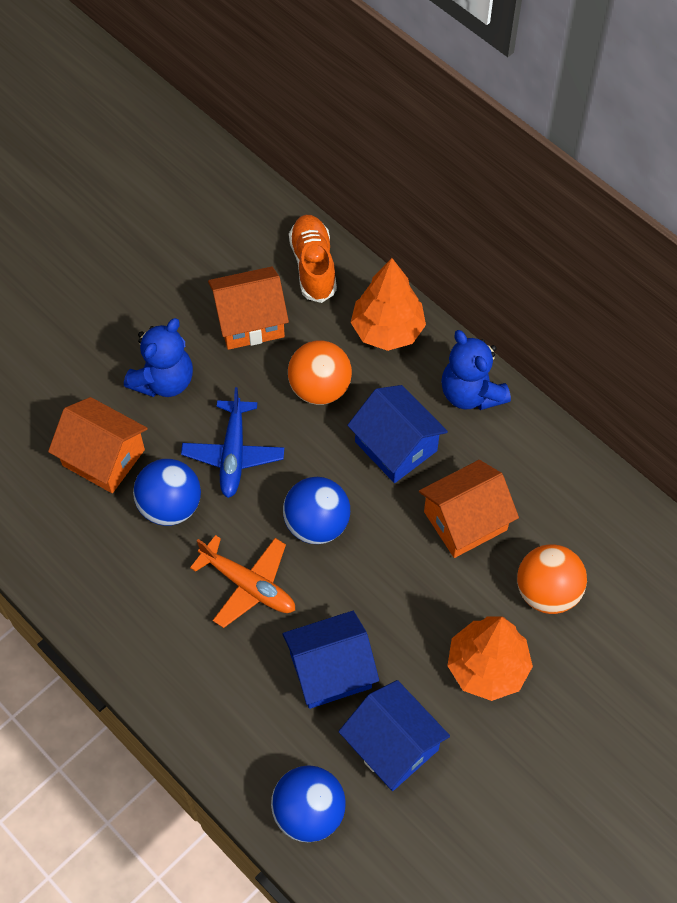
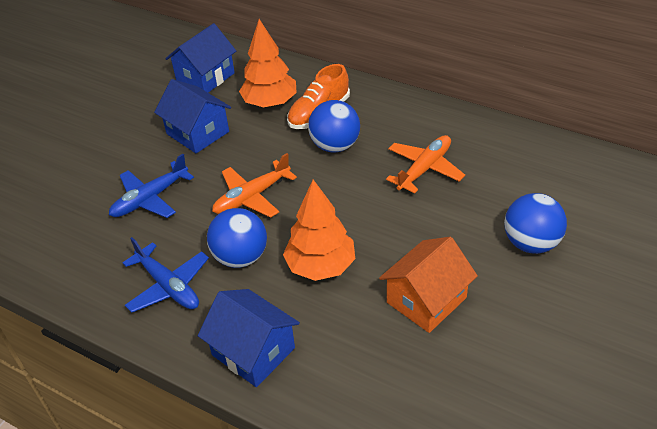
blue plane: [181,387,284,498] = 1 -> [109,154,194,218] [123,237,209,313] = 2
blue teddy bear: [124,318,193,397] [441,330,511,410] = 2 -> none = 0
orange ball: [288,340,352,405] [517,544,587,614] = 2 -> none = 0
orange house: [48,397,148,493] [208,266,289,350] [419,460,519,558] = 3 -> [379,237,478,333] = 1
orange plane: [190,535,295,628] = 1 -> [212,153,297,218] [386,135,465,193] = 2

